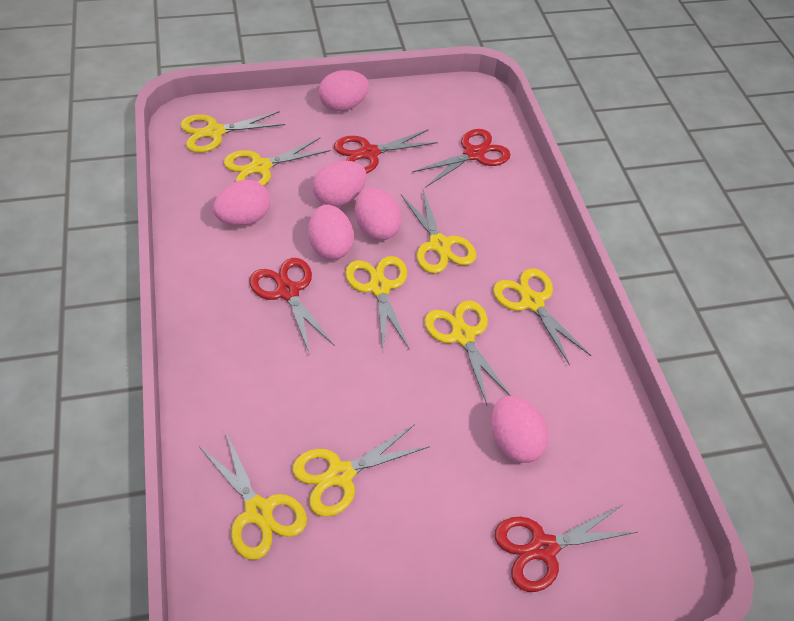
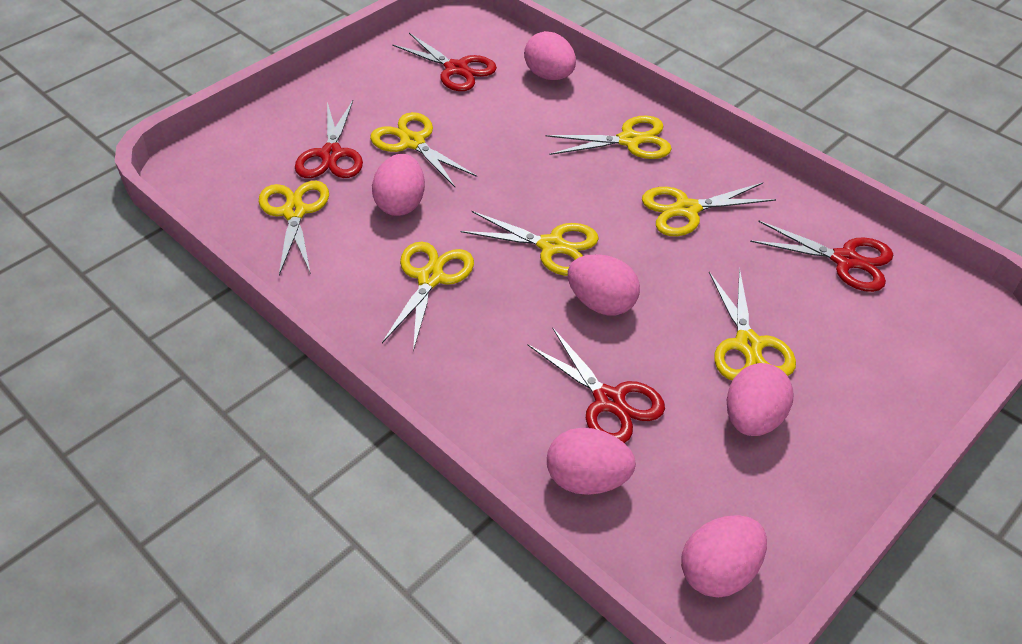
yellow scissors: [180,111,285,153] [199,430,307,560] [224,138,330,186] [292,424,430,517] [345,256,410,350] [401,190,476,274] [424,300,511,405] [493,269,591,366] = 8 -> [259,181,329,275] [370,112,477,187] [382,241,474,351] [460,211,599,276] [546,116,672,159] [642,182,776,236] [709,268,796,380] = 7

